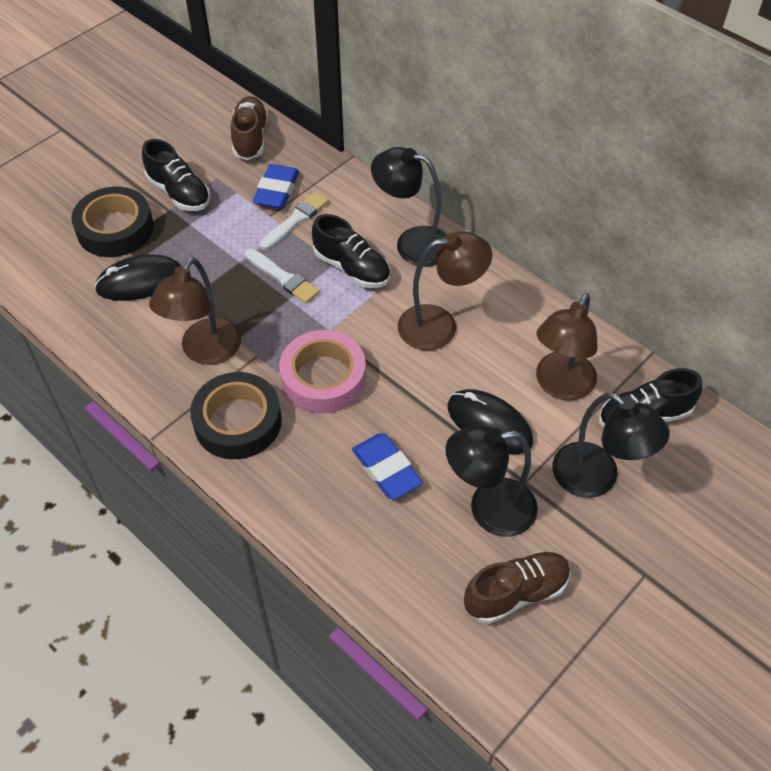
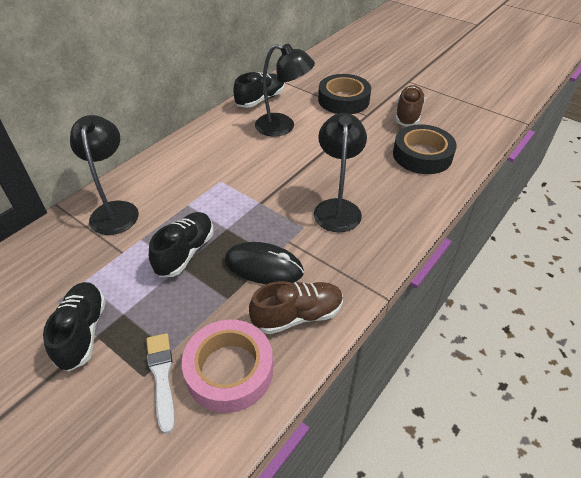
black mouse: [94,254,181,301] [447,389,533,454] = 2 -> [225,242,304,284] = 1
blue eraser: [252,164,299,209] [352,433,423,499] = 2 -> none = 0
brown lamp: [149,257,241,365] [398,231,492,351] [536,293,598,400] = 3 -> none = 0
white brush: [245,248,319,303] [260,192,328,250] = 2 -> [146,333,175,434] = 1

